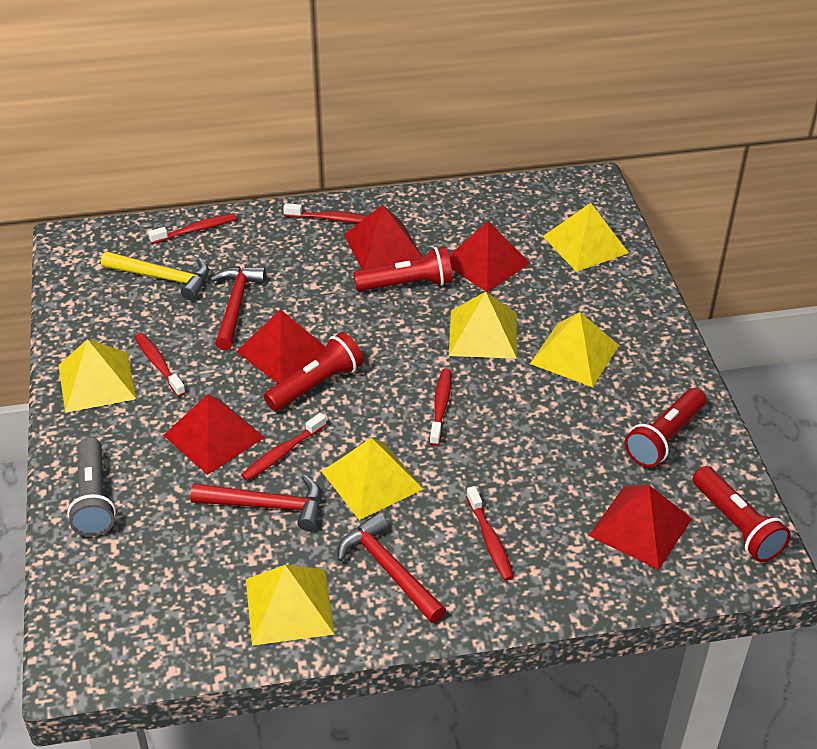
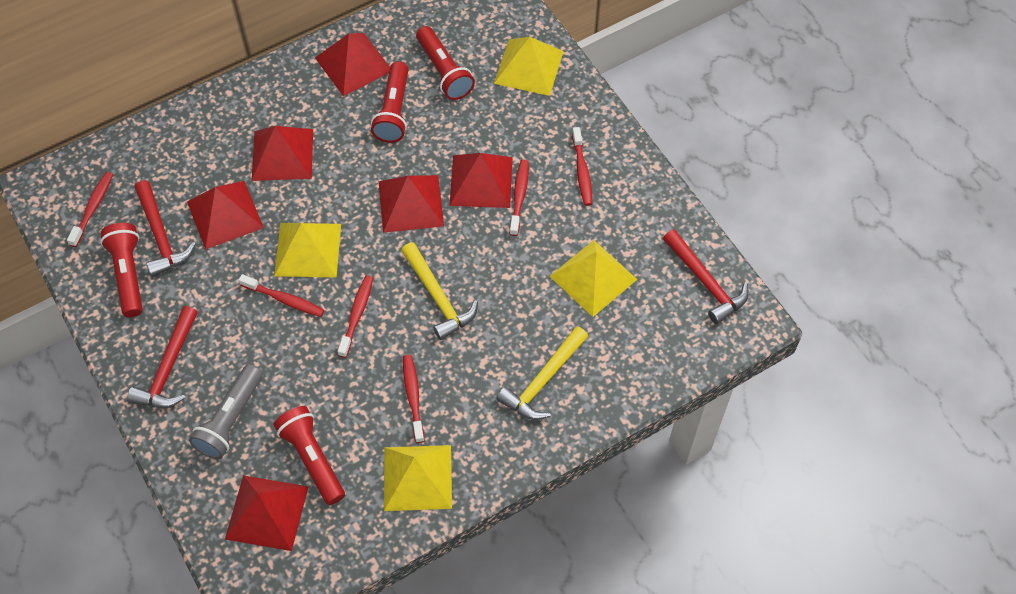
red pyramid: [163,394,265,475] [236,309,326,384] [344,205,423,270] [449,221,531,292] [589,485,692,570] = 5 -> [187,181,264,250] [225,475,308,551] [252,126,313,181] [315,33,390,96] [378,175,444,233] [449,153,513,208] = 6
yellow hammer: [101,252,209,300] = 1 -> [401,242,478,340] [496,326,588,420] = 2
yellow pyramid: [59,339,136,413] [246,565,335,646] [321,438,423,520] [449,292,517,359] [530,312,619,387] [543,203,629,272] = 6 -> [274,223,341,277] [384,445,452,511] [494,37,564,96] [549,240,638,317] = 4

